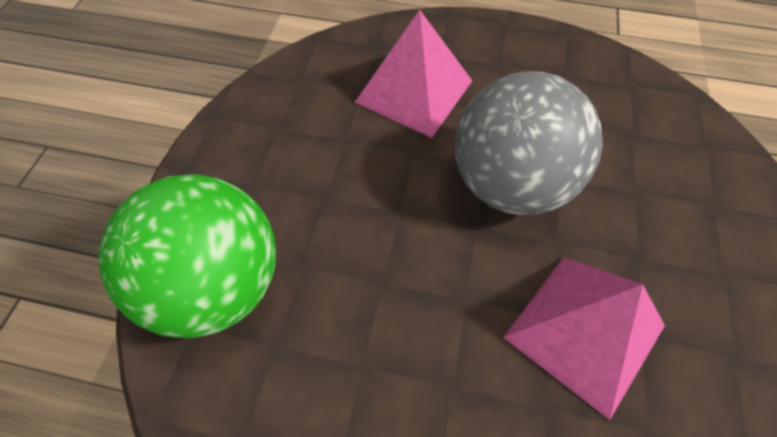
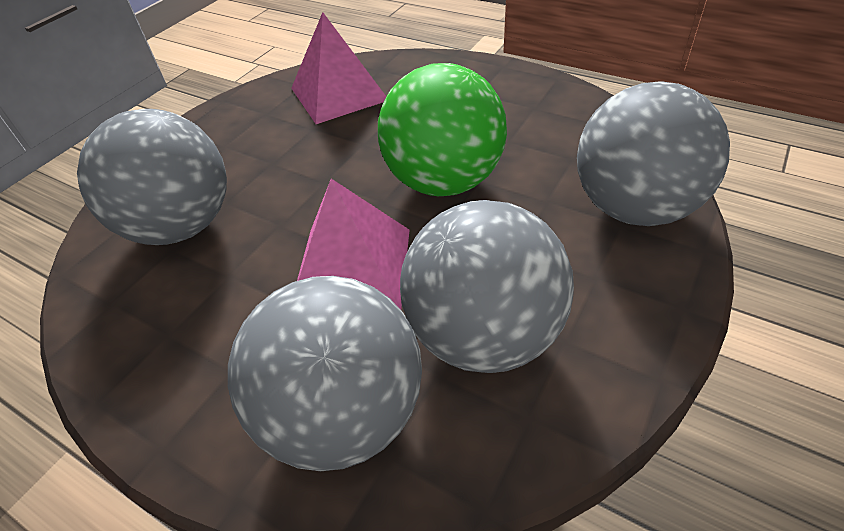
grey ball: [455,71,603,215] = 1 -> [77,109,227,245] [228,276,422,471] [400,200,574,373] [577,81,730,226] = 4

